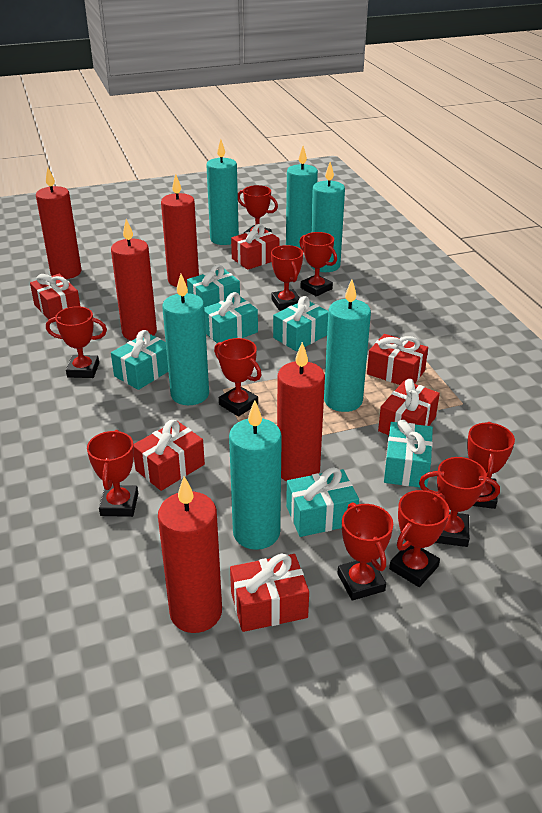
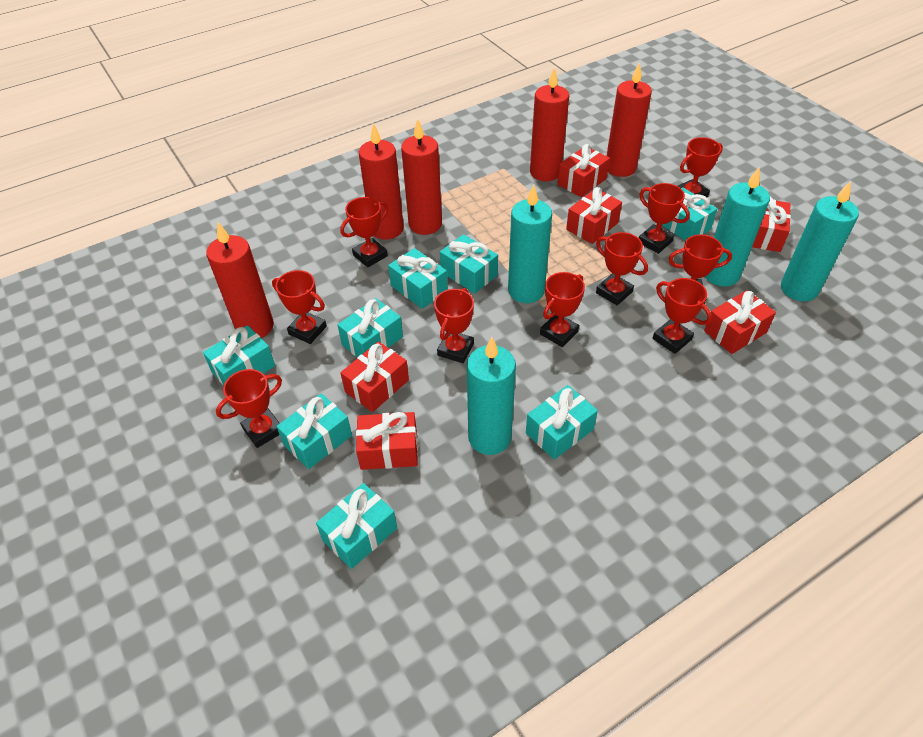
turquoise candle: [162,274,209,405] [206,139,239,245] [229,400,282,550] [286,146,318,253] [311,162,345,272] [324,279,371,412] = 6 -> [467,337,516,455] [508,184,552,303] [705,167,770,286] [781,181,859,301] = 4
turquoise gift: [111,330,168,390] [187,265,240,307] [204,292,258,343] [273,296,328,351] [286,468,359,537] [384,420,433,487] = 6 -> [203,325,275,385] [276,393,352,469] [316,483,397,569] [337,298,403,357] [388,248,448,309] [440,234,498,293] [526,385,598,460] [662,187,717,241] = 8

